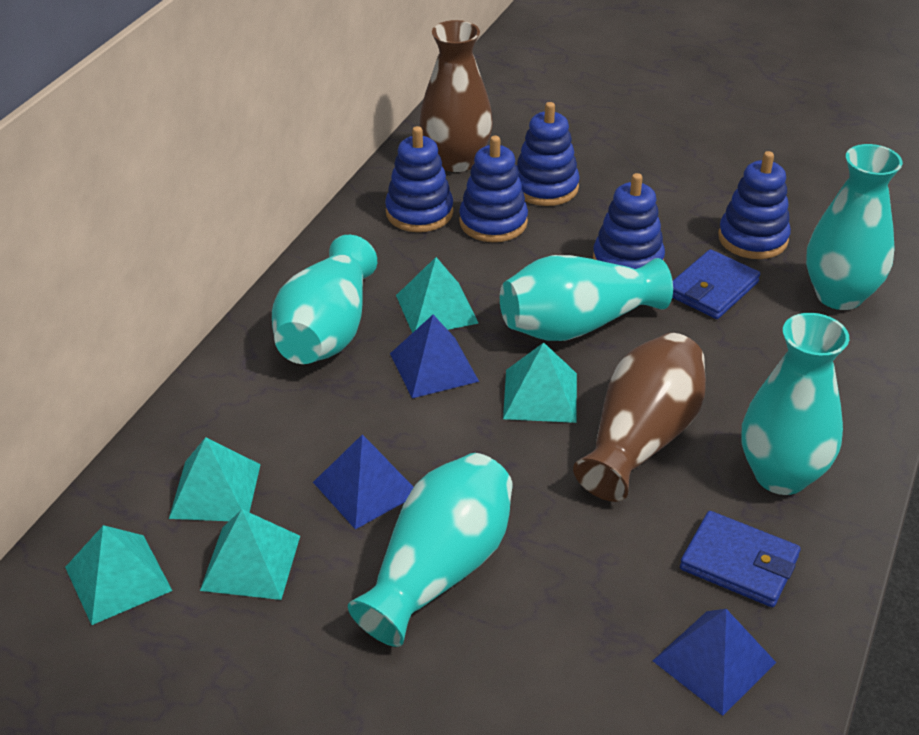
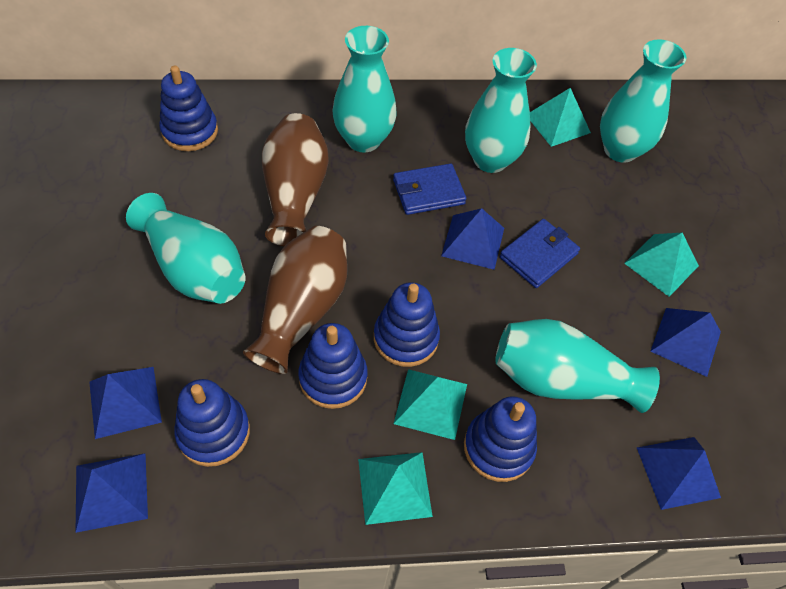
blue pyramid: [313,434,413,529] [390,315,479,398] [653,609,777,716] = 3 -> [76,453,148,533] [89,367,162,439] [441,208,504,270] [637,437,721,510] [650,308,721,377] = 5
turquoise pyramid: [65,525,172,625] [169,437,261,521] [200,509,300,600] [396,257,479,333] [503,343,577,423] = 5 -> [358,452,433,525] [394,369,467,440] [530,88,591,147] [624,232,699,297] = 4

